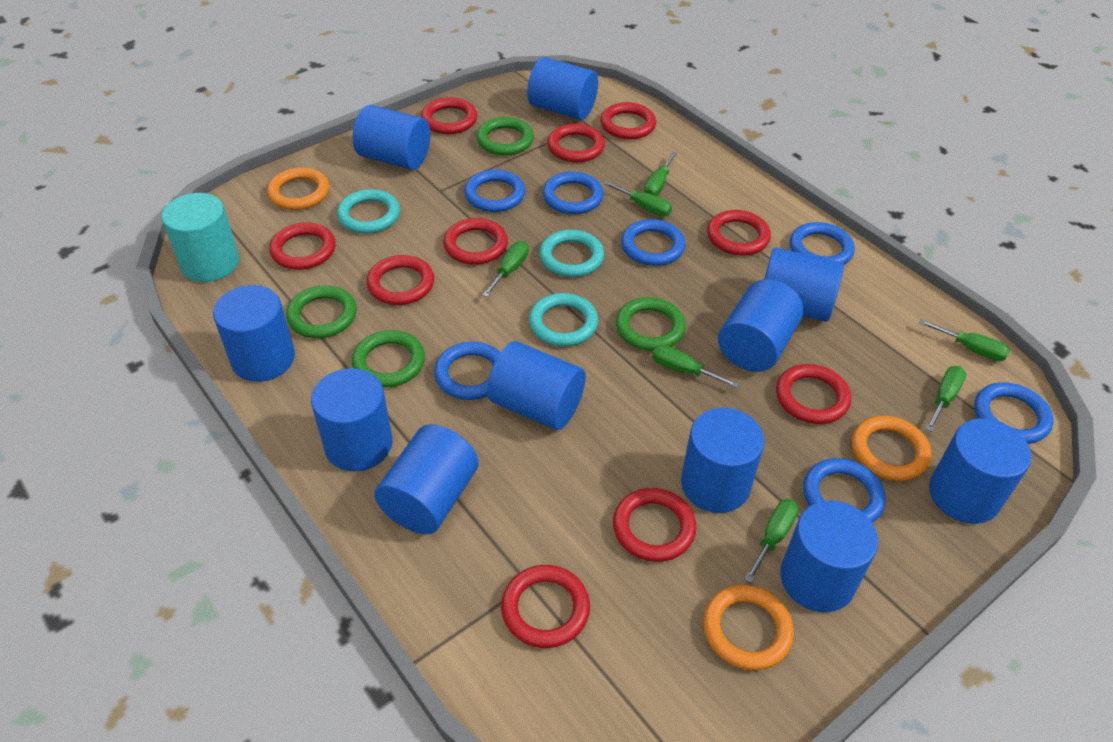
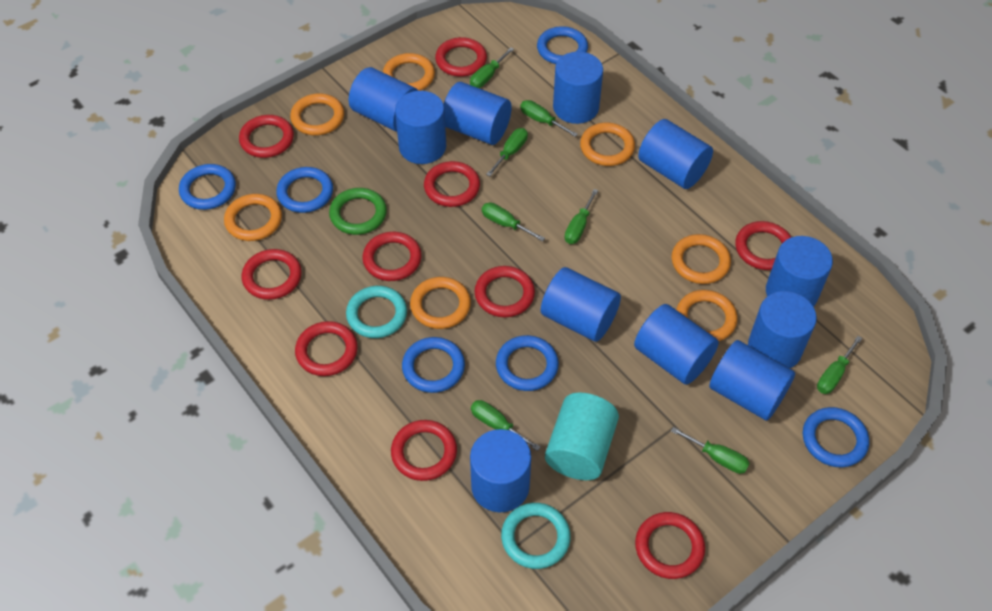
blue ring: [434,342,501,400] [464,169,525,212] [543,172,604,214] [621,219,685,266] [790,222,855,265] [803,458,886,523] [974,382,1053,444] = 7 -> [179,164,236,210] [276,167,333,213] [402,337,465,393] [496,335,559,391] [537,26,588,64] [803,407,869,467] = 6
green ring: [286,285,357,338] [352,330,425,387] [476,117,534,156] [616,297,686,351] = 4 -> [329,188,387,235] = 1
green screwdriver: [482,241,529,297] [603,181,672,216] [644,152,677,196] [652,345,740,388] [745,499,799,583] [919,319,1010,361] [926,366,966,432] = 7 -> [470,47,514,88] [471,400,541,451] [482,203,545,242] [486,128,528,177] [520,100,578,137] [565,189,598,244] [671,427,750,474] [817,336,862,394] = 8
orange ring: [267,167,329,210] [703,585,794,670] [852,416,931,481] = 3 -> [224,194,282,241] [290,93,344,135] [383,53,435,91] [410,277,471,329] [580,123,635,166] [671,234,731,284] [676,290,737,341] = 7
turquoise ring: [337,189,400,234] [529,293,598,346] [539,230,604,277] = 3 -> [346,286,407,338] [501,503,571,569] = 2

